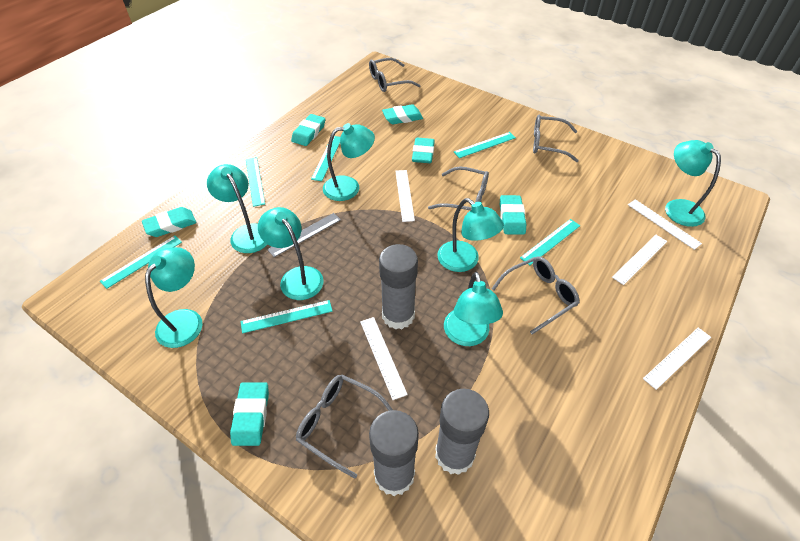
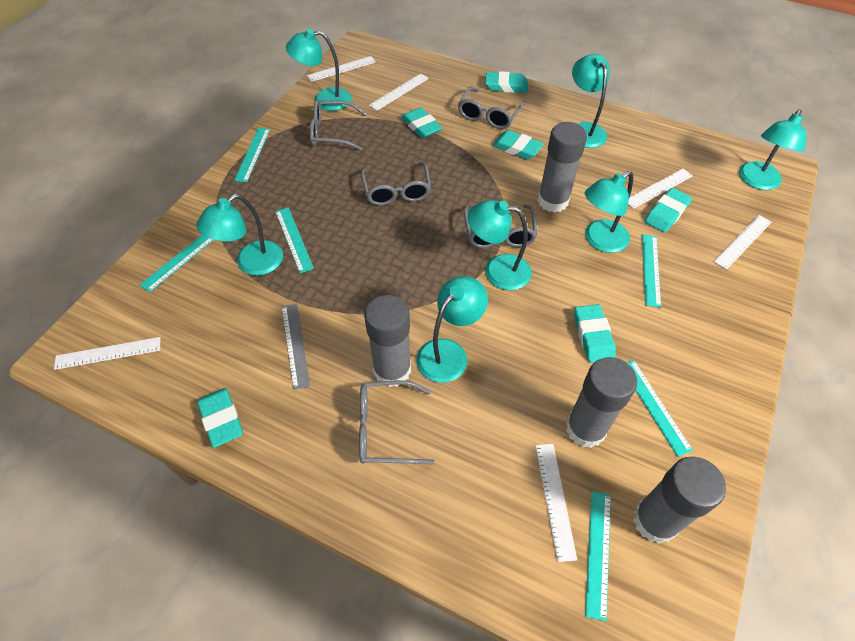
grey glue stick: [369,410,419,496] [379,244,418,330] [435,389,489,475] = 3 -> [364,295,411,387] [538,122,587,213] [566,357,637,448] [633,457,726,544] = 4
white ruler: [360,317,408,400] [395,170,415,222] [612,235,667,285] [628,199,702,250] [643,328,711,390] = 5 -> [54,337,160,370] [307,56,376,82] [369,73,429,111] [536,444,577,562] [628,169,693,209] [714,215,771,270] = 6

